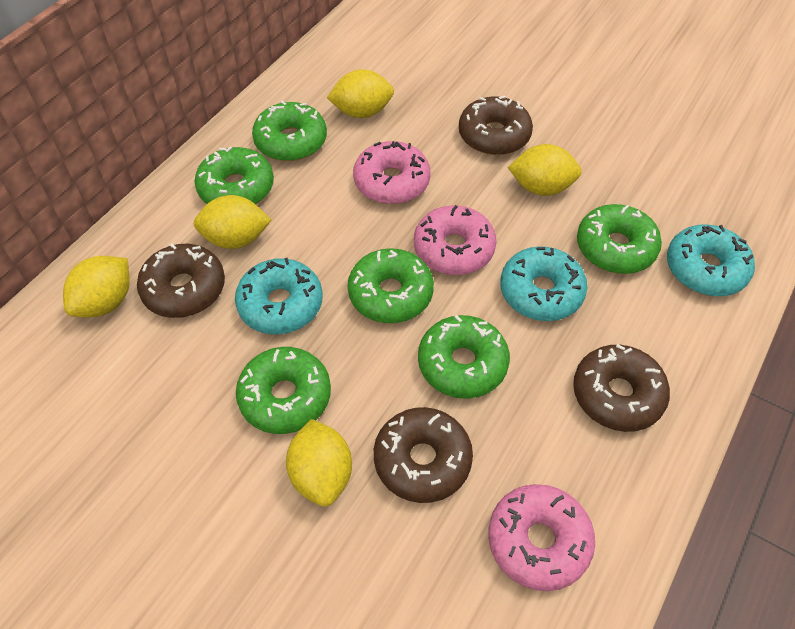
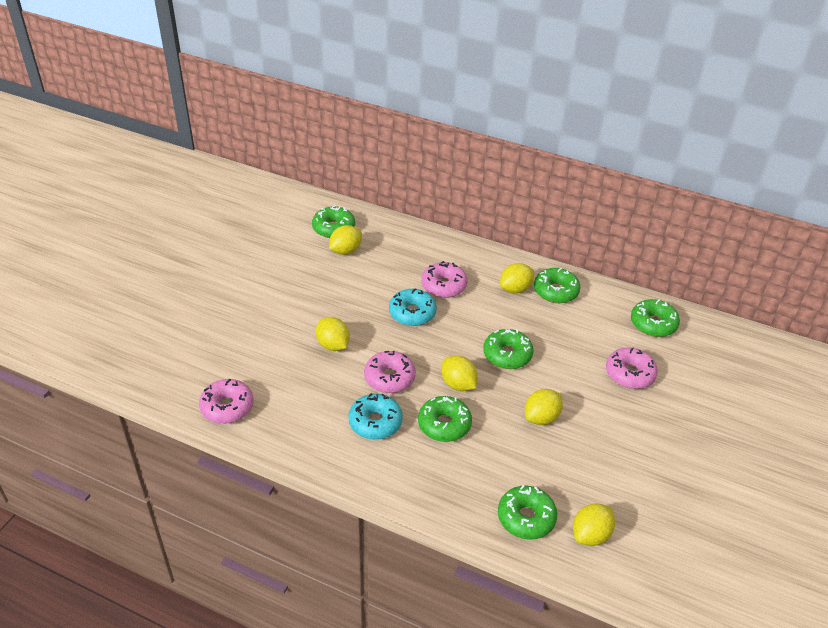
brown donut: [137,244,225,318] [374,407,473,503] [459,95,533,155] [573,344,670,432] = 4 -> none = 0
pink donut: [353,141,431,204] [414,205,497,275] [488,484,595,591] = 3 -> [199,379,254,424] [364,351,416,393] [421,261,467,298] [606,347,658,389] = 4
turquoise donut: [235,258,323,334] [500,247,587,321] [667,224,755,296] = 3 -> [348,393,403,440] [389,288,437,326] = 2
yellow lemon: [63,256,130,317] [194,195,271,249] [286,419,352,507] [327,69,394,118] [508,144,582,196] = 5 -> [316,317,350,351] [329,225,362,255] [441,355,478,391] [500,263,534,294] [525,389,563,425] [573,503,615,546] = 6

